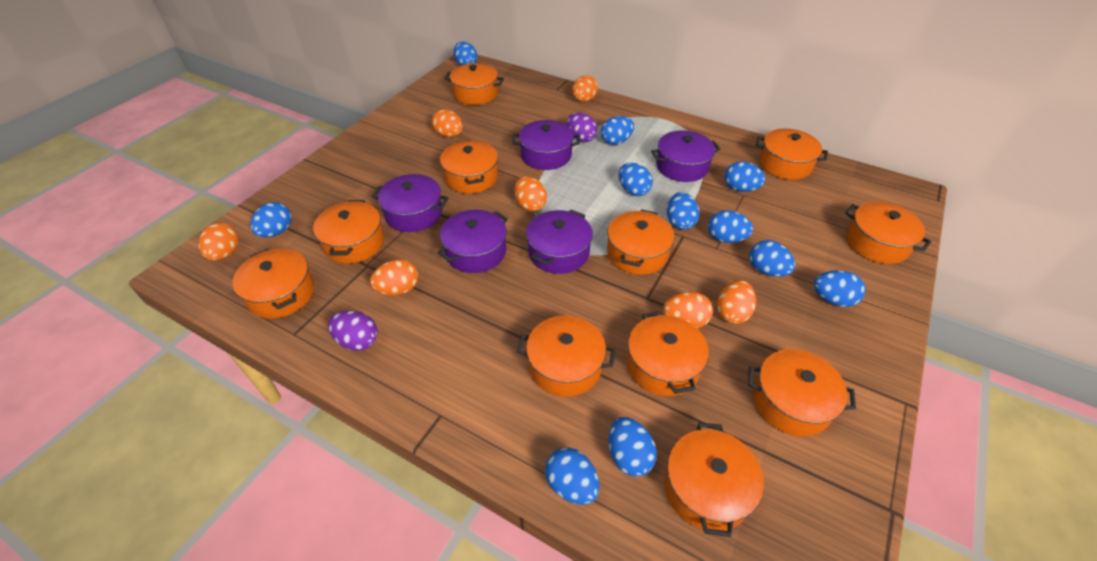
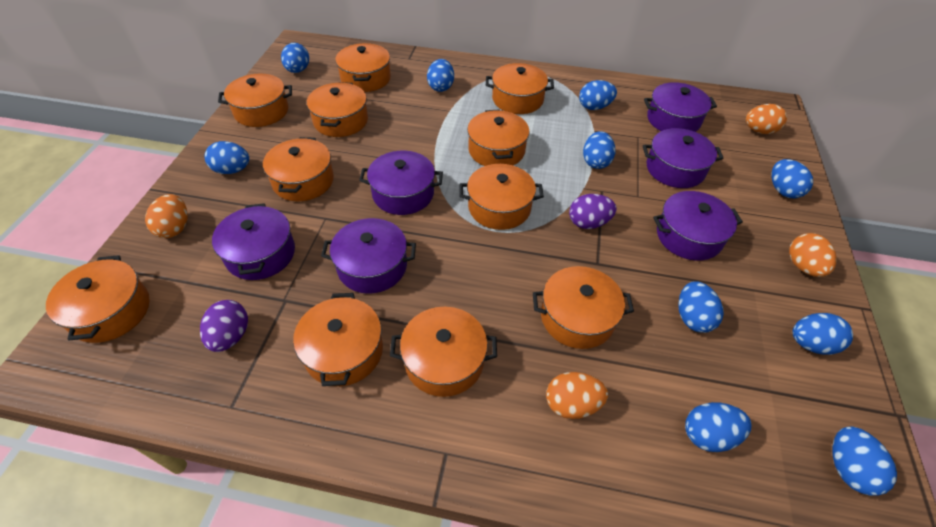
blue egg: [250,202,292,238] [454,42,477,66] [545,447,599,504] [601,116,634,145] [608,417,657,477] [619,163,653,196] [667,192,699,230] [708,210,753,243] [724,161,765,192] [749,240,795,277] [814,270,866,307] = 11 -> [204,141,249,174] [281,43,309,73] [427,59,454,92] [579,80,617,110] [583,131,615,169] [678,281,724,333] [685,402,751,452] [771,159,813,198] [792,313,853,355] [832,426,897,496] = 10
orange egg: [199,223,239,261] [370,259,418,295] [432,109,463,137] [515,176,547,212] [572,75,598,102] [663,292,713,328] [717,280,756,324] = 7 -> [145,194,188,238] [546,372,608,419] [746,104,787,134] [789,233,837,277] = 4
purple pot: [372,174,448,232] [437,210,508,273] [512,120,580,170] [526,210,593,274] [651,130,720,182] = 5 -> [212,203,295,280] [321,218,416,294] [359,151,443,215] [643,128,724,188] [644,82,717,132] [653,191,743,261] = 6

